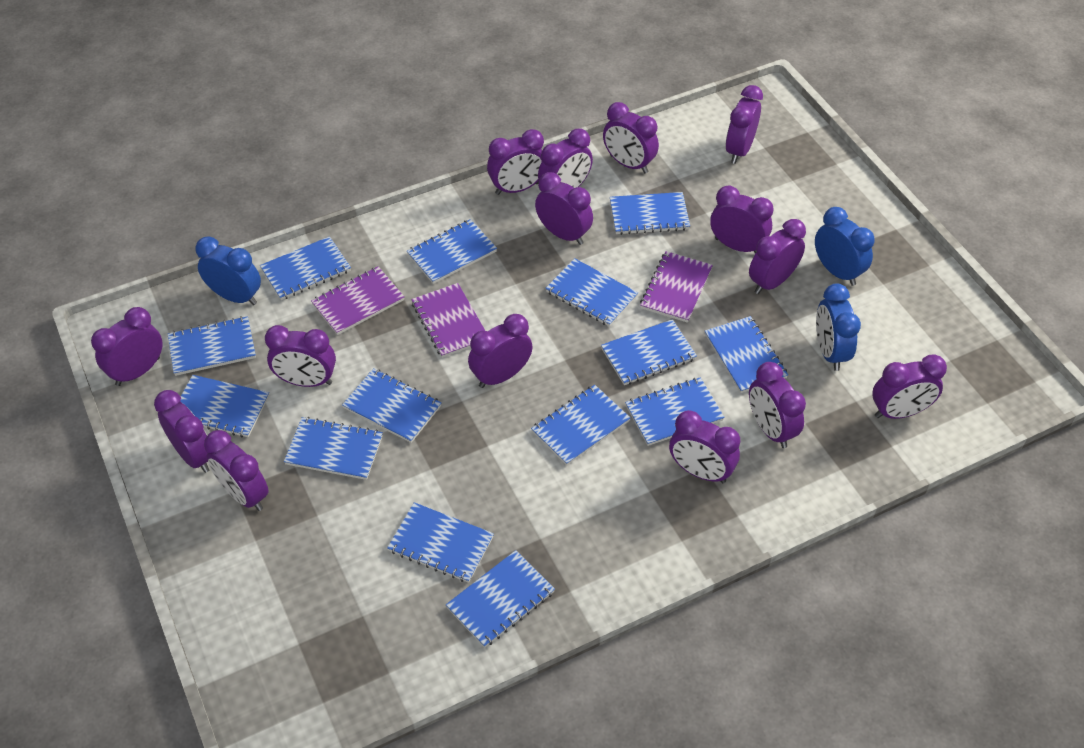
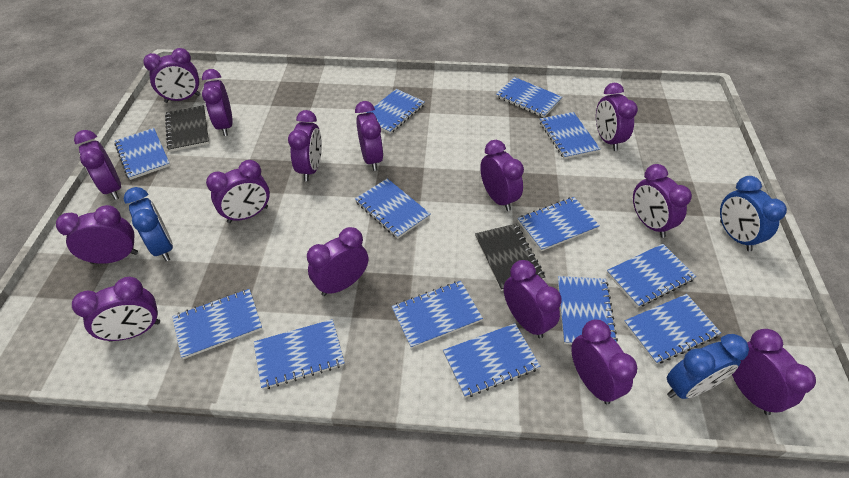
black notebook: none = 0 -> [165,105,209,152] [475,224,545,291] = 2
blue notebook: [168,316,256,376] [180,375,269,437] [260,236,351,300] [284,417,383,480] [342,368,441,443] [387,502,494,583] [407,219,497,284] [446,550,555,648] [531,385,630,466] [545,258,638,327] [601,319,697,385] [610,192,690,235] [625,377,724,446] [705,316,788,393] = 14 -> [114,128,170,180] [172,289,262,359] [254,319,345,389] [355,179,430,239] [367,89,425,134] [392,281,483,349] [443,323,540,398] [496,77,562,118] [518,197,600,251] [540,112,600,159] [558,276,618,345] [607,244,696,308] [624,294,721,364] = 13
purple notebook: [311,266,405,335] [411,283,485,358] [640,251,713,323] = 3 -> none = 0

